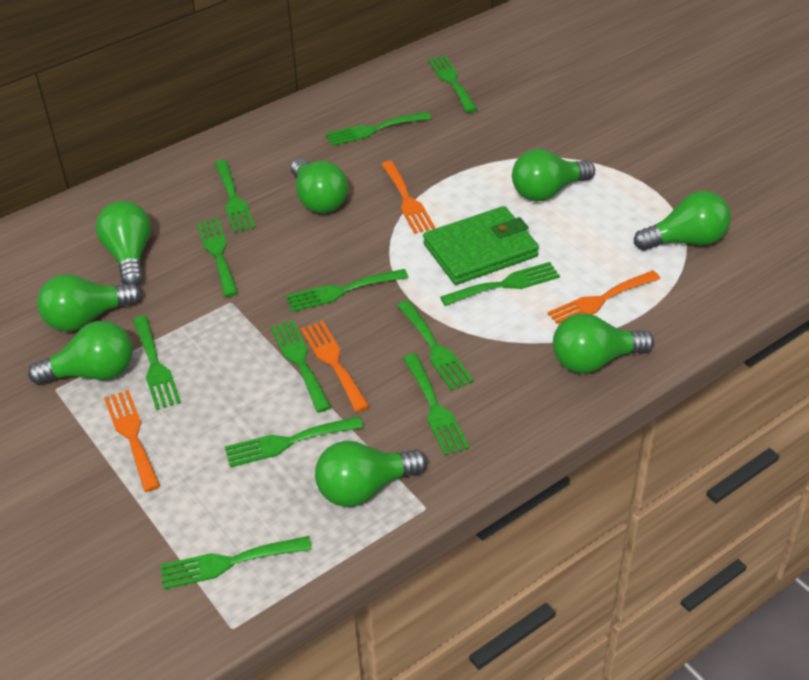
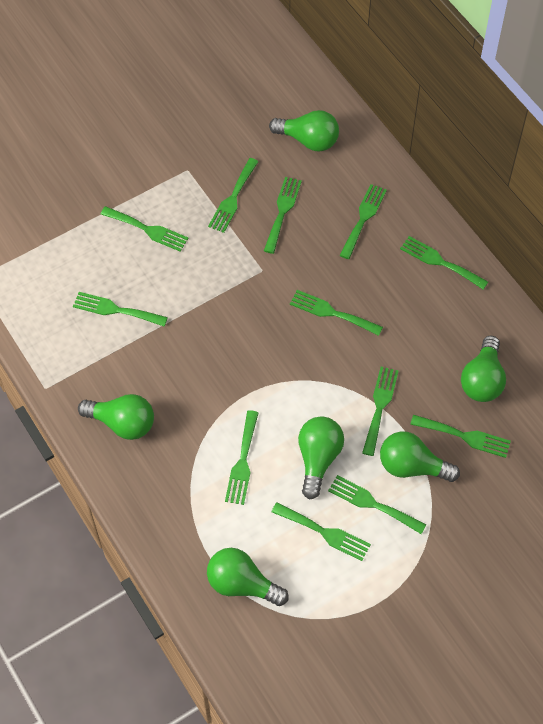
green light bulb: [28,321,133,385] [37,274,141,332] [96,201,151,286] [291,158,348,213] [315,441,427,507] [512,149,595,201] [553,313,654,373] [634,191,731,251] = 8 -> [78,394,154,440] [207,548,289,606] [269,110,339,152] [298,416,344,500] [380,431,460,482] [461,336,506,402] = 6
green wallet: [423,206,539,285] = 1 -> none = 0
orange fork: [104,390,160,492] [301,321,370,412] [381,161,435,234] [547,270,660,324] = 4 -> none = 0

